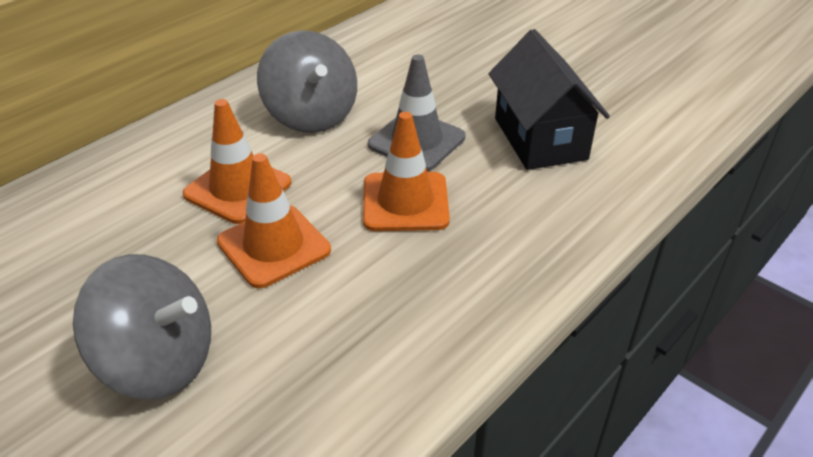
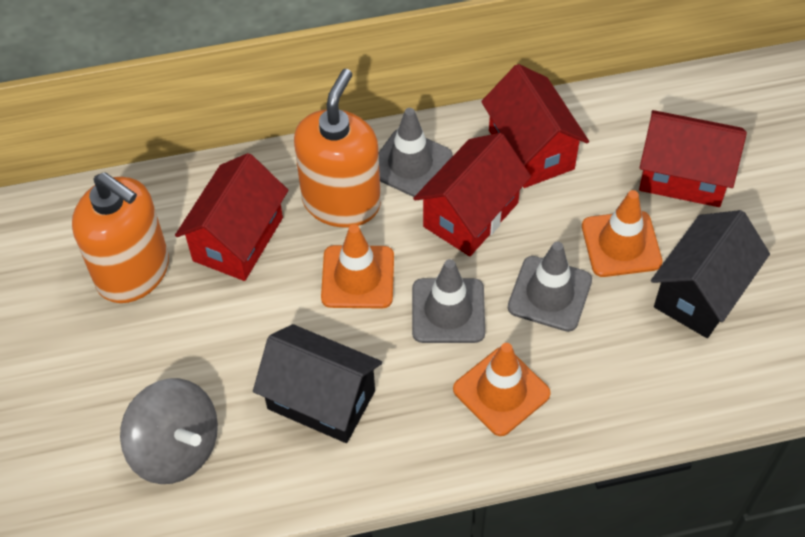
black house: [489,29,610,170] = 1 -> [253,324,382,443] [651,210,770,338] = 2
grey spinning top: [73,254,211,400] [257,30,357,133] = 2 -> [120,378,218,484] = 1
grey traffic cone: [368,54,465,171] = 1 -> [379,108,453,197] [412,259,485,343] [508,241,592,332] = 3
orange soap dispenser: none = 0 -> [72,173,169,303] [294,69,381,228] = 2
red house: none = 0 -> [175,153,288,281] [413,133,531,256] [481,64,589,188] [639,110,747,207] = 4

